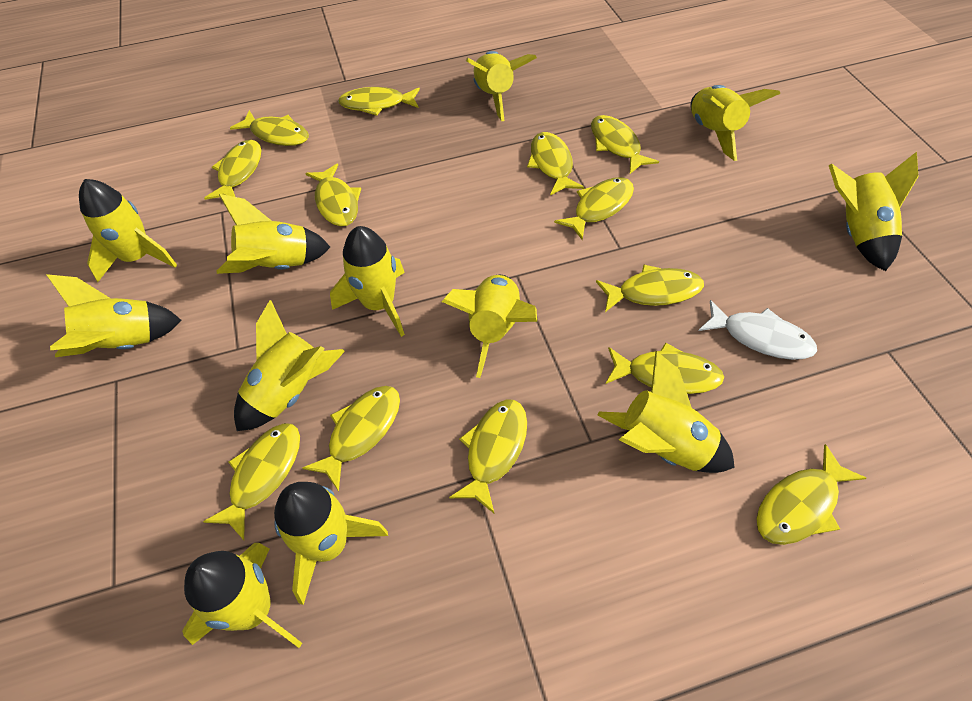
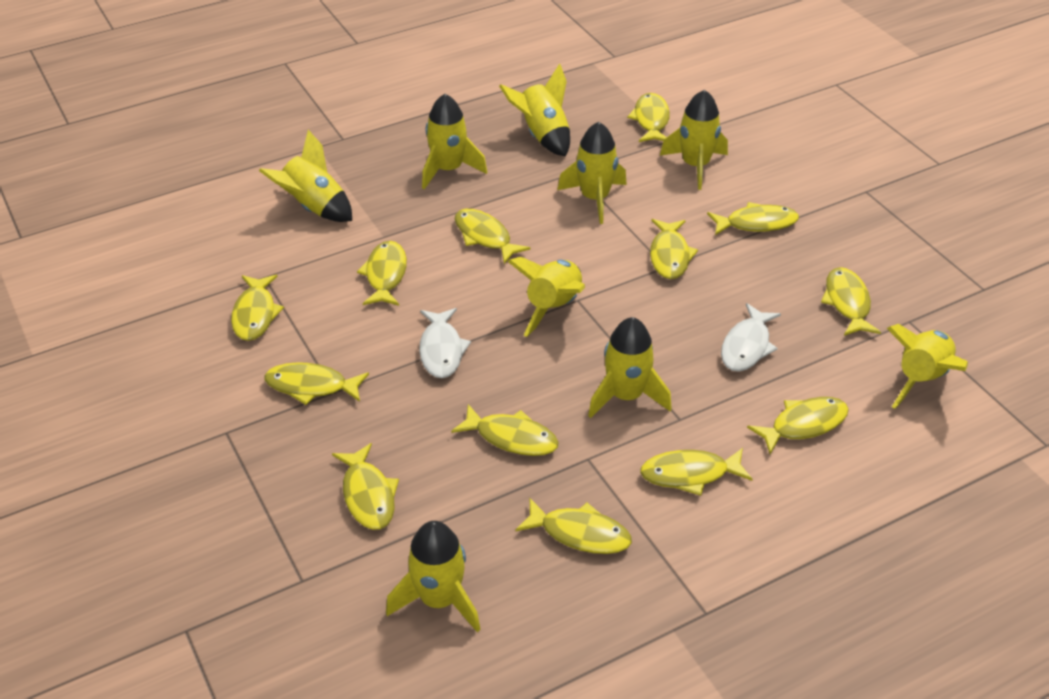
white fish: [698,300,817,360] = 1 -> [419,308,471,378] [721,303,781,372] = 2
yellow rocket: [46,274,181,357] [79,179,177,282] [182,543,302,648] [217,194,330,274] [234,300,345,431] [274,482,388,605] [330,226,405,337] [442,275,537,378] [466,51,537,121] [598,351,735,473] [690,85,780,161] [829,152,919,271] = 12 -> [259,130,352,222] [386,521,481,633] [422,94,487,189] [499,64,570,157] [508,257,585,337] [557,122,627,224] [588,317,672,418] [660,90,728,190] [887,324,968,409] = 9

